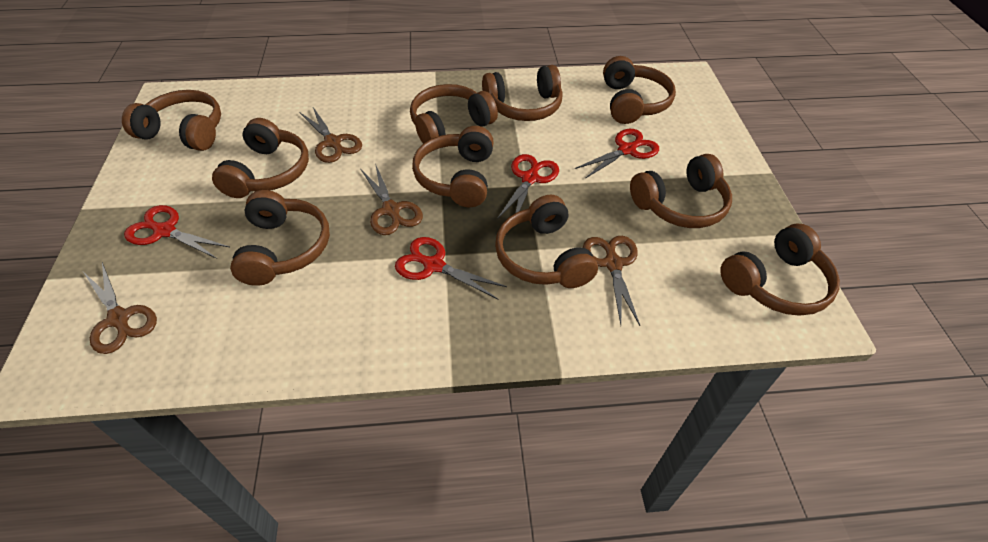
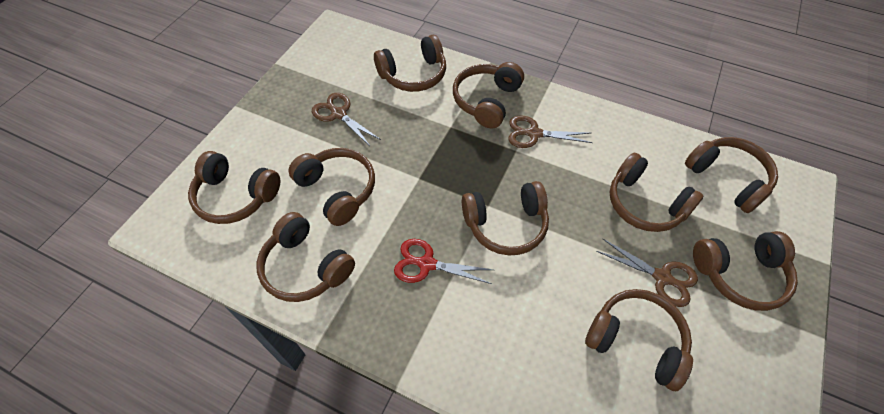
brown scissors: [84,262,157,354] [299,107,362,163] [361,163,423,235] [583,236,640,326] = 4 -> [312,93,381,146] [508,116,593,148] [596,239,698,307] = 3
red scissors: [124,205,230,259] [395,237,507,299] [497,154,559,219] [575,129,659,179] = 4 -> [394,239,494,284] = 1

